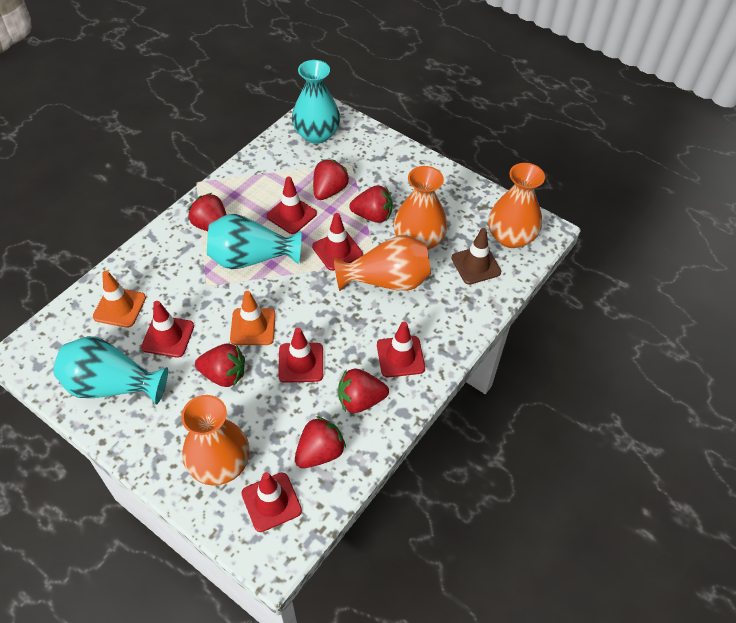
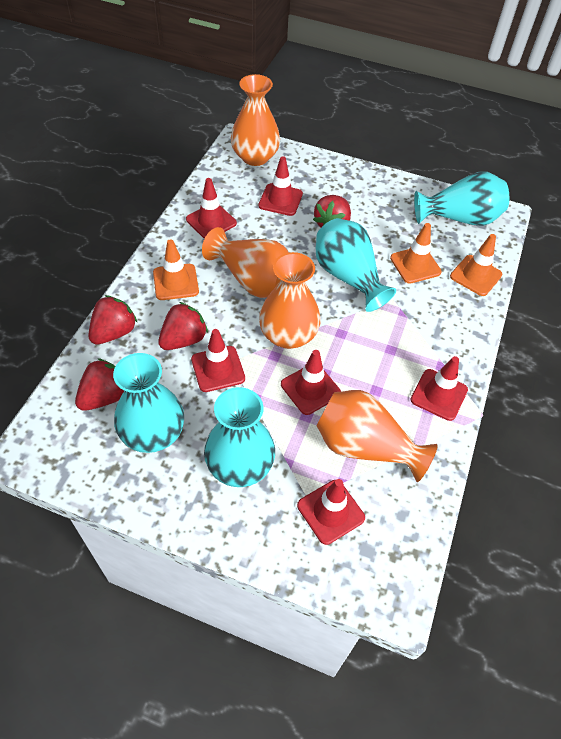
brown traffic cone: [451,228,501,285] = 1 -> none = 0
orange traffic cone: [93,271,146,328] [230,291,276,345] = 2 -> [153,239,199,300] [390,223,442,284] [450,234,503,296] = 3
red strawberry: [188,193,226,231] [195,343,245,387] [295,416,346,468] [313,159,349,200] [338,369,389,413] [349,185,393,223] = 6 -> [75,358,124,411] [88,295,138,345] [158,302,208,350] [313,195,351,228] = 4
turquoise vase: [53,336,168,405] [207,214,301,269] [292,60,340,144] = 3 -> [113,353,184,453] [204,387,275,487] [316,218,396,312] [414,172,509,226] = 4

